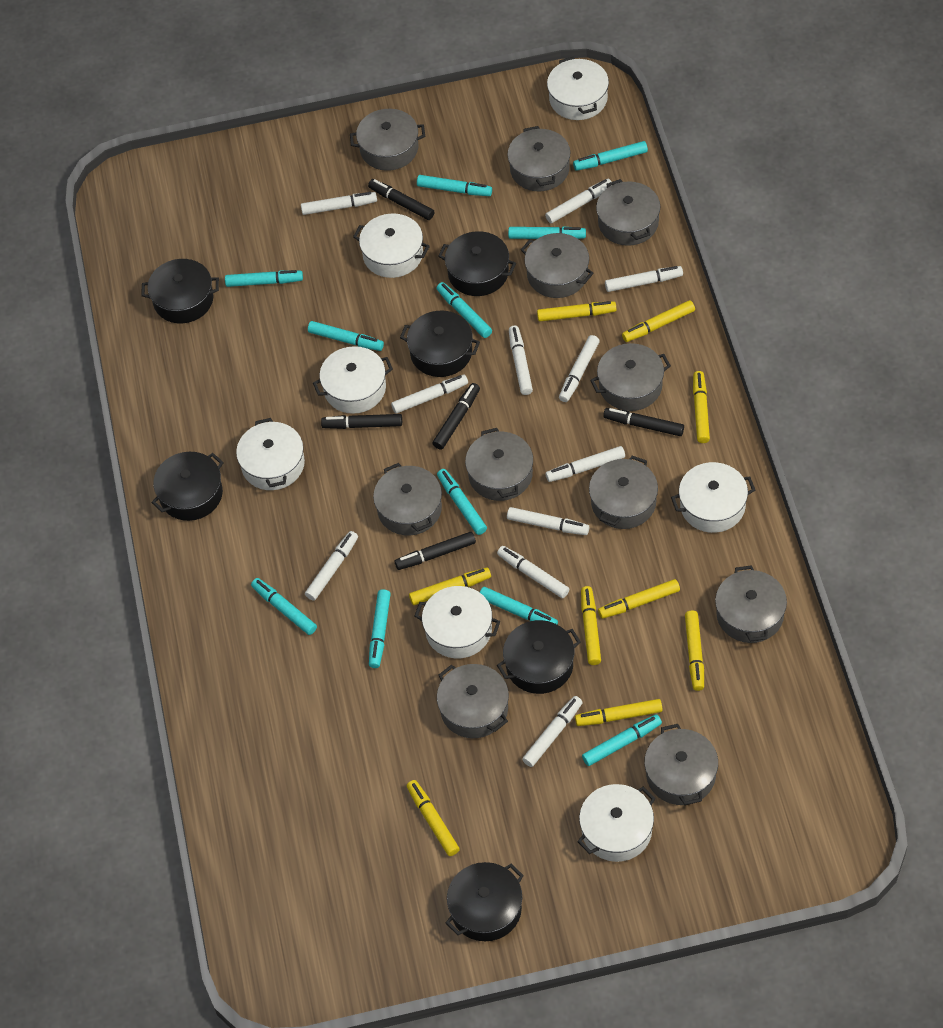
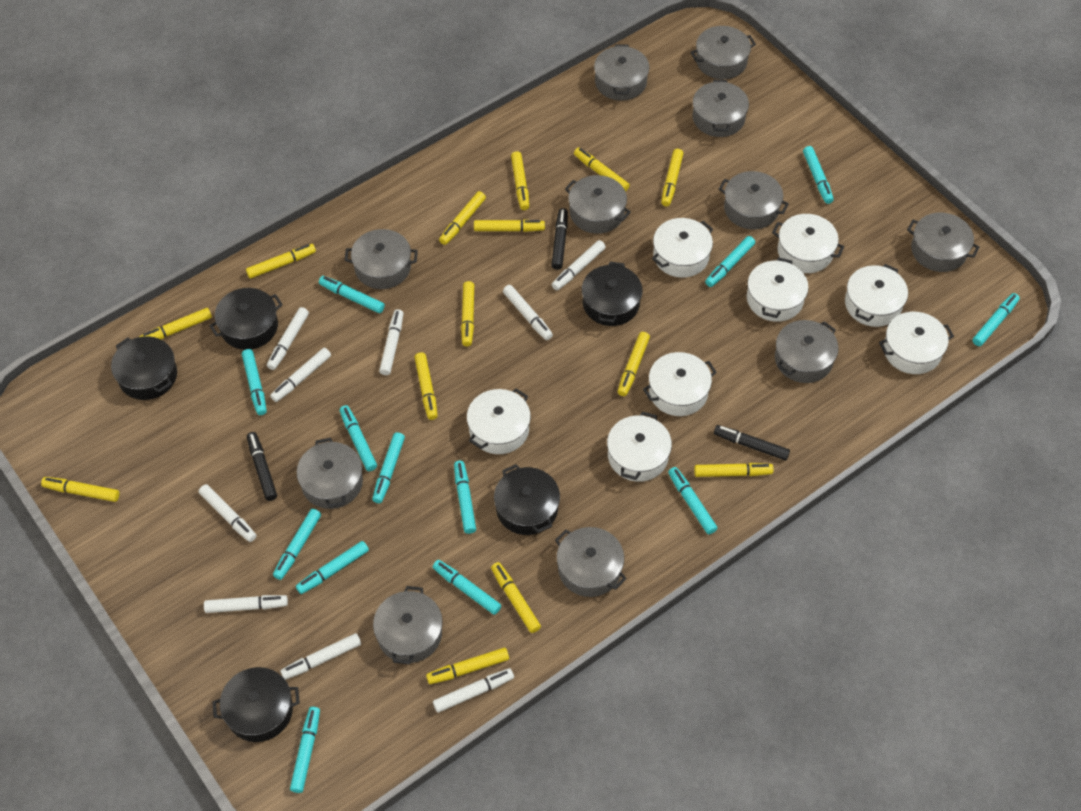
black marker: [321,414,402,429] [368,179,434,220] [395,532,476,570] [432,383,480,450] [603,408,684,436] = 5 -> [247,432,277,501] [551,208,568,270] [714,425,790,460] = 3
black pot: [141,259,219,323] [151,452,224,521] [400,311,480,377] [438,231,516,296] [446,862,524,941] [497,620,581,694] = 6 -> [111,336,177,400] [209,288,283,350] [212,667,300,742] [494,464,560,535] [582,262,643,326] = 5
turquoise marker: [225,270,303,287] [251,578,317,635] [308,321,384,351] [369,589,391,668] [417,175,492,196] [436,282,492,338] [437,469,487,535] [480,587,558,625] [508,226,586,239] [573,141,648,171] [582,714,662,766] = 11 -> [242,349,267,415] [273,509,321,580] [290,707,320,793] [296,541,369,594] [319,276,385,313] [340,405,377,471] [372,432,405,503] [433,560,501,615] [454,461,476,534] [668,467,718,534] [705,236,755,287] [803,146,834,204] [972,293,1020,346] = 13
white marker: [301,192,377,215] [305,531,358,601] [391,374,468,414] [497,546,569,598] [507,507,589,535] [509,326,533,395] [522,696,583,767] [545,179,611,223] [545,446,625,482] [559,335,600,402] [605,266,683,292] = 11 -> [199,484,256,542] [204,595,288,613] [267,307,309,370] [270,348,331,402] [280,633,361,680] [379,309,403,375] [433,668,514,713] [503,285,553,340] [552,240,606,290] = 9
white pot: [236,418,305,490] [313,346,393,414] [353,213,430,278] [414,586,500,659] [547,57,609,120] [577,784,656,862] [671,462,755,533] = 7 -> [467,389,531,454] [607,411,672,482] [643,352,717,416] [652,218,713,278] [747,257,809,322] [772,214,844,273] [845,264,908,327] [879,312,954,374] = 8
yellow marker: [407,780,460,856] [409,567,491,605] [537,301,616,322] [575,699,663,726] [581,586,601,665] [598,579,680,619] [622,300,695,342] [685,610,704,691] [693,371,710,443] = 9 -> [41,477,119,502] [140,308,212,339] [246,244,316,279] [415,352,438,420] [426,648,509,684] [439,191,486,245] [461,281,474,346] [474,220,545,232] [491,562,541,633] [511,151,529,210] [574,147,630,192] [618,332,650,396] [661,149,683,206] [694,463,774,477] = 14

